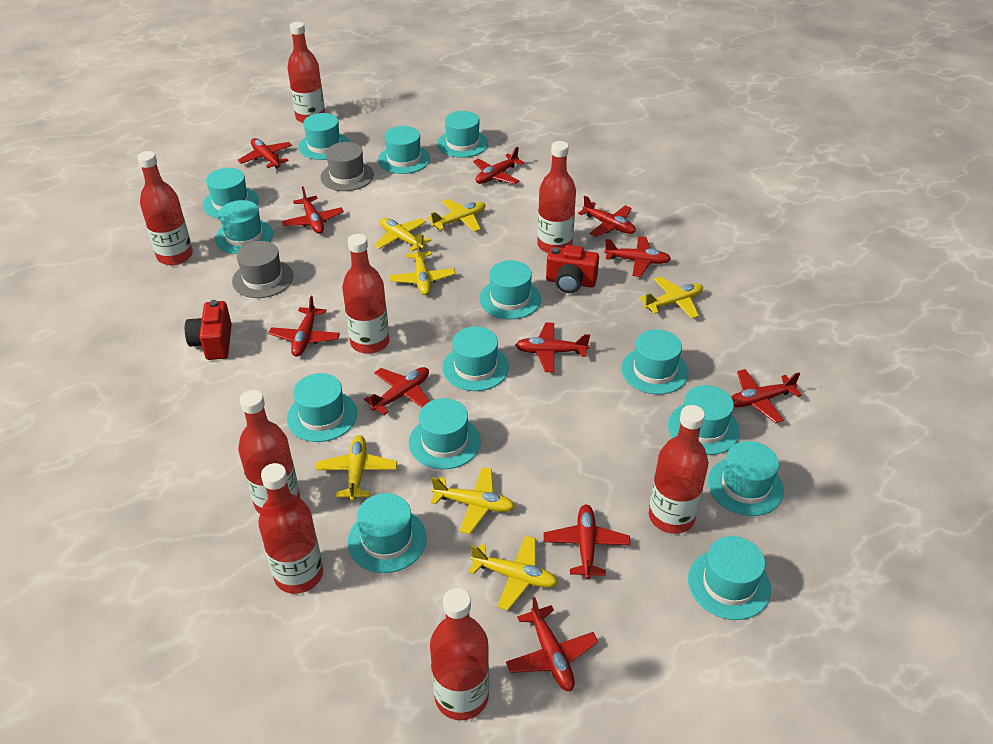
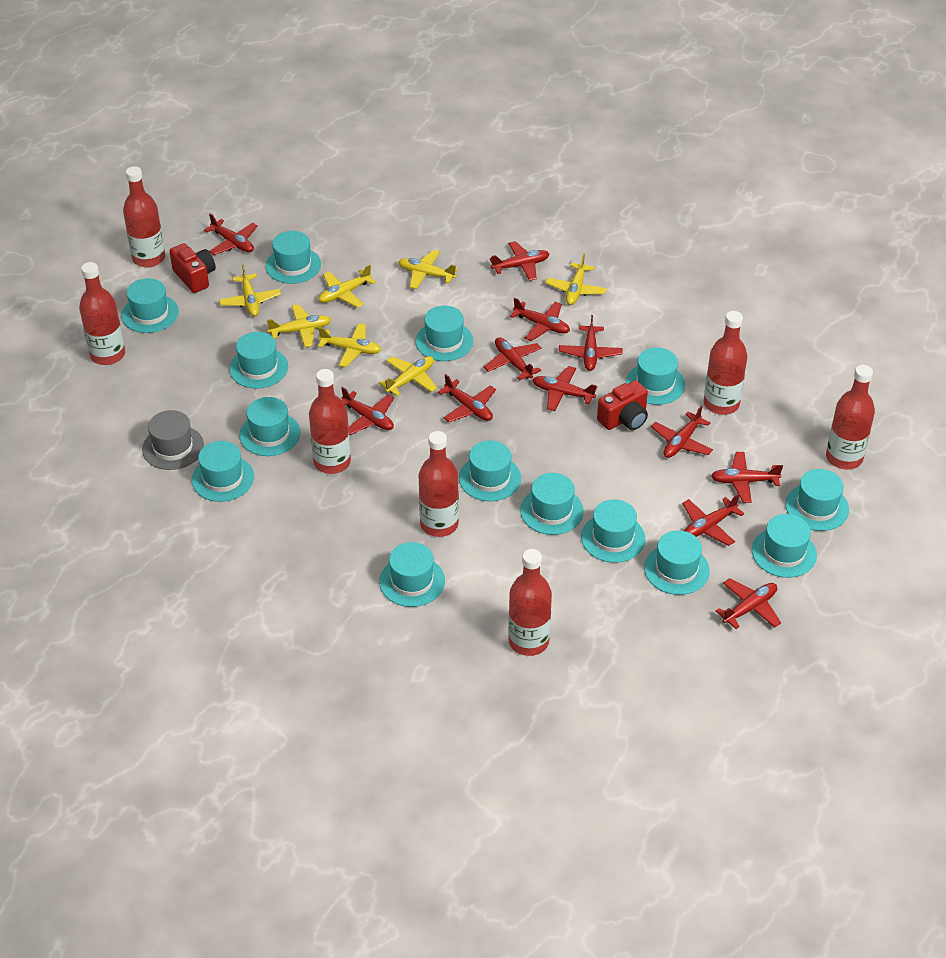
grey hat: [232,241,293,298] [320,142,374,191] = 2 -> [142,410,204,470] = 1
red bottle: [137,151,193,265] [238,390,300,514] [258,463,323,594] [287,22,325,123] [342,234,389,354] [430,588,489,720] [537,141,576,253] [649,405,708,534] = 8 -> [79,262,125,365] [123,166,165,267] [309,369,351,474] [419,431,459,537] [508,549,552,656] [704,311,747,415] [826,365,875,469] = 7
red plane: [238,138,292,169] [269,296,340,357] [282,186,344,234] [364,367,430,415] [473,146,525,184] [506,597,598,691] [516,323,590,372] [543,505,630,579] [578,196,636,237] [604,236,671,277] [731,369,802,423] = 11 -> [204,214,258,255] [341,387,394,435] [438,374,496,422] [484,337,542,380] [490,241,549,281] [510,298,570,341] [533,366,597,411] [559,315,623,371] [651,406,713,458] [682,494,744,546] [711,452,783,503] [716,578,781,629] = 12

